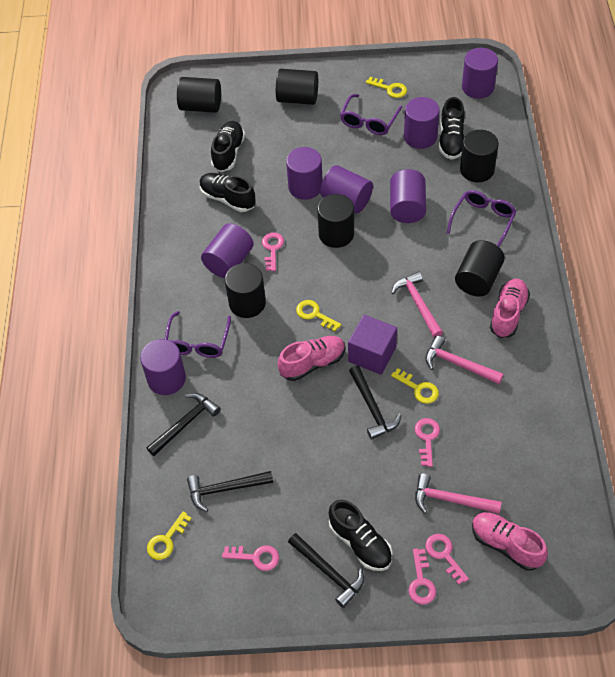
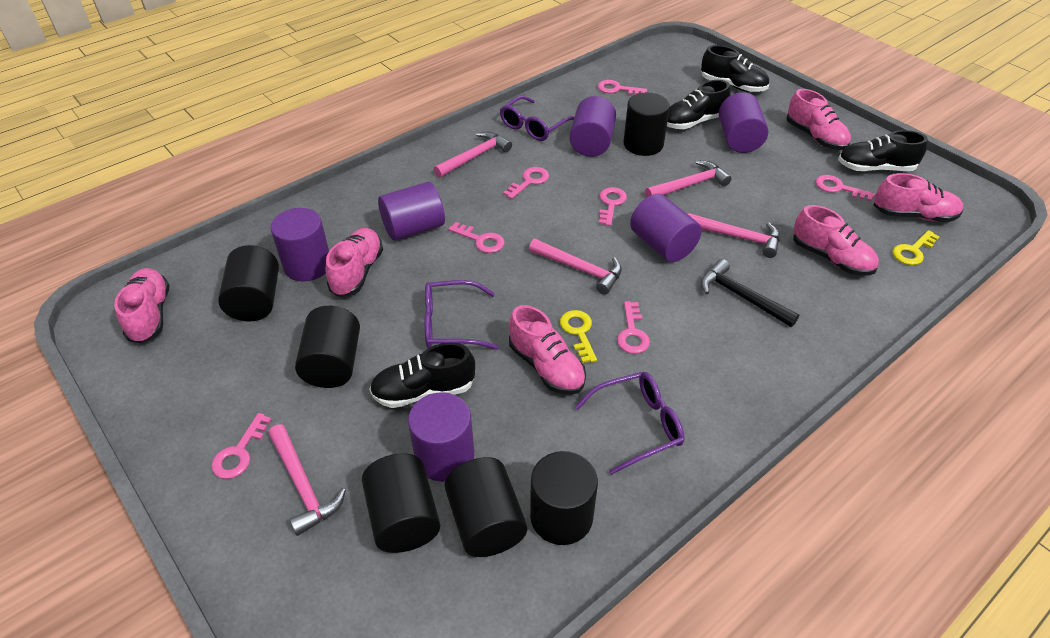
black hammer: [147,393,221,456] [187,471,273,512] [288,533,364,608] [349,366,402,440] = 4 -> [701,259,799,327] = 1
pink hammer: [391,271,443,337] [415,473,502,514] [426,335,504,384] = 3 -> [268,424,346,536] [434,132,512,178] [529,239,622,295] [645,161,732,198] [688,213,780,258] = 5
pink key: [222,545,279,571] [262,232,284,271] [408,548,436,605] [415,418,440,467] [425,534,469,585] = 5 -> [211,413,272,479] [448,222,504,253] [503,167,549,199] [598,80,647,95] [599,187,627,226] [617,301,650,354] [816,175,875,202] = 7
pink shoe: [278,336,345,381] [472,512,548,571] [490,279,530,338] = 3 -> [114,268,170,344] [326,228,383,297] [509,305,586,395] [786,89,851,150] [793,205,879,276] [874,173,963,222] = 6
purple cube: [348,315,397,375] = 1 -> none = 0
purple cylinder: [140,339,186,395] [201,223,254,278] [286,147,323,200] [320,165,373,213] [390,169,426,223] [404,97,440,149] [462,48,498,99] = 7 -> [271,208,329,281] [378,181,445,241] [408,392,474,482] [569,96,616,157] [630,194,702,262] [719,93,768,153] = 6
yellow key: [147,511,192,560] [296,300,341,332] [366,77,407,98] [391,368,439,404] = 4 -> [560,310,597,363] [892,230,939,265] = 2

